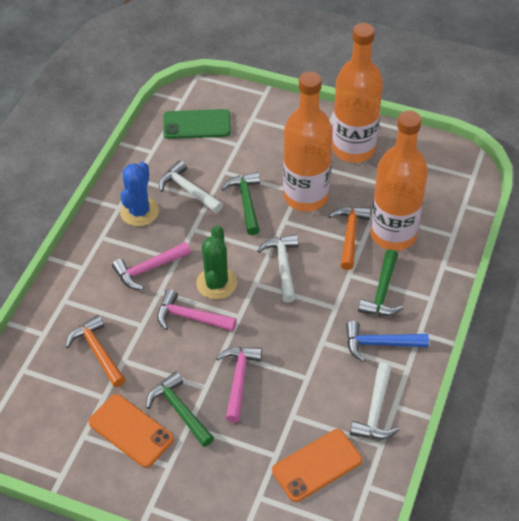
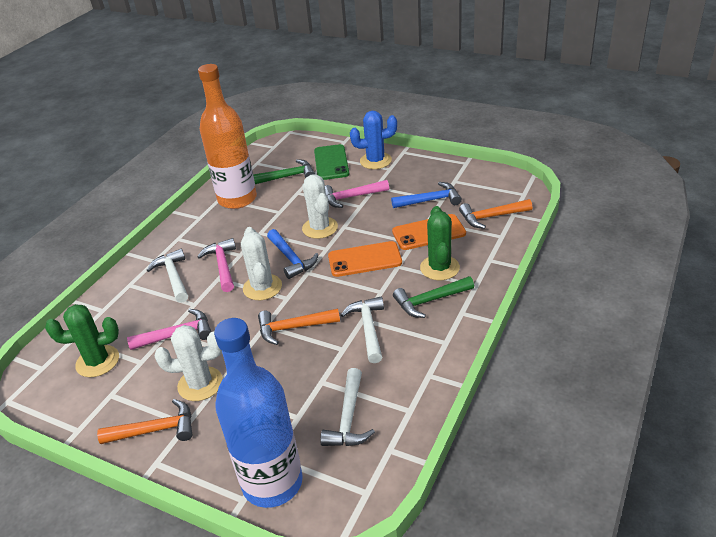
blue bottle: none = 0 -> [214,318,303,508] = 1
blue hammer: [346,321,429,362] = 1 -> [267,229,318,279] [391,182,462,208] = 2
green cactus: [196,225,237,300] = 1 -> [45,304,119,377] [420,206,460,280] = 2
green hammer: [146,372,214,447] [221,172,260,235] [358,249,404,316] = 3 -> [253,159,315,184] [393,276,474,318] = 2
orange bottle: [283,72,333,212] [332,23,383,163] [370,110,428,251] = 3 -> [198,64,257,209] = 1
orange hammer: [66,315,126,387] [329,207,371,270] = 2 -> [97,399,192,444] [258,308,340,345] [459,199,532,229] = 3
white cactus: none = 0 -> [155,325,223,401] [241,227,282,300] [302,174,338,239] = 3

